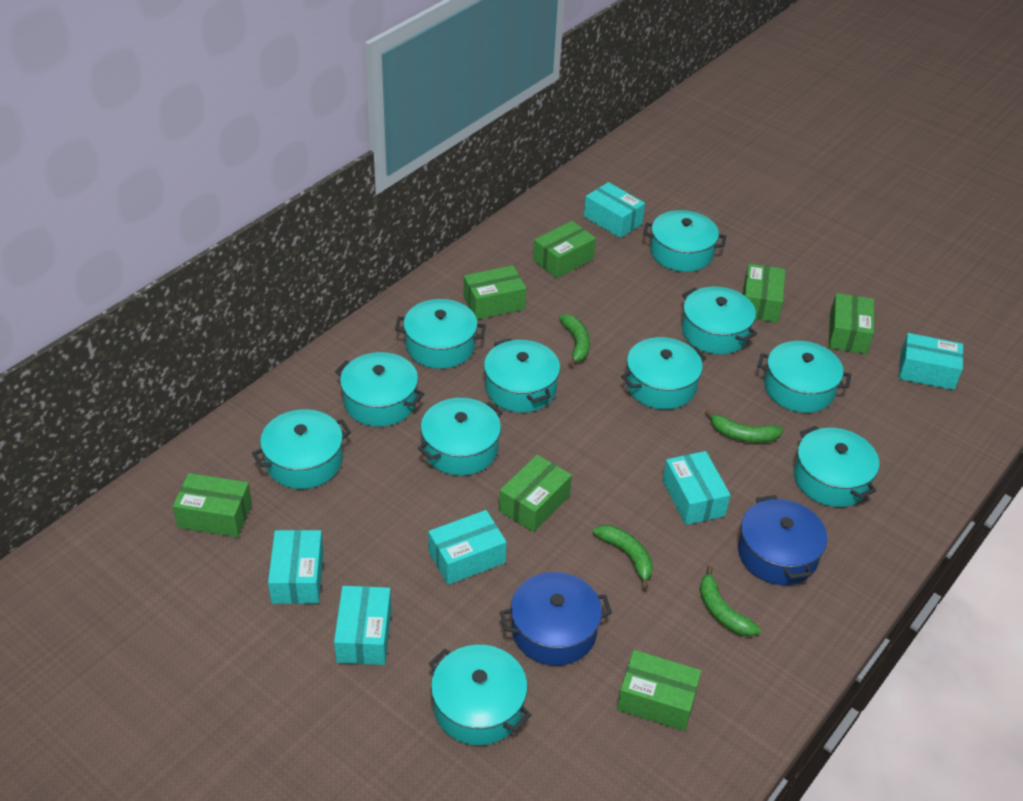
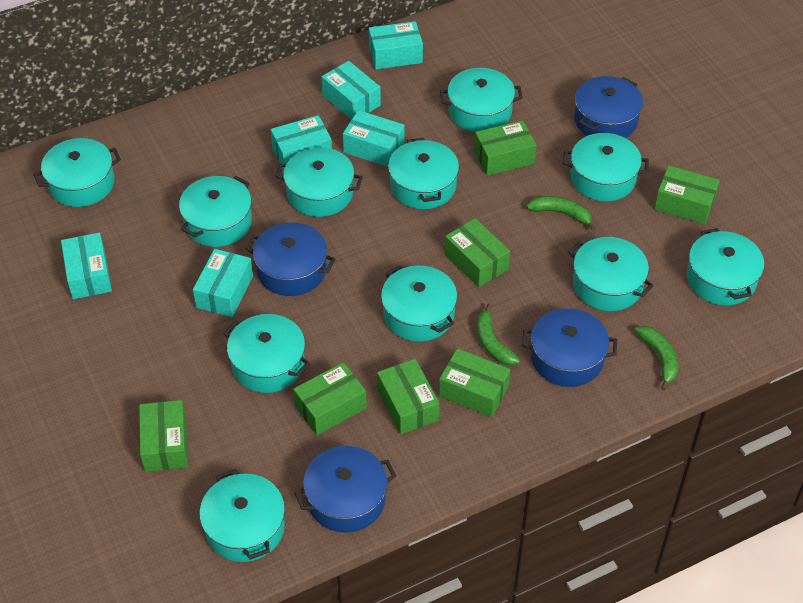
blue pot: [500,572,612,666] [738,495,827,585] = 2 -> [246,222,335,296] [295,446,396,533] [522,308,617,387] [574,76,643,138] = 4
green banana: [559,314,590,367] [593,525,653,590] [700,566,761,636] [705,409,783,443] = 4 -> [477,304,520,366] [527,196,596,231] [635,326,678,390] = 3

